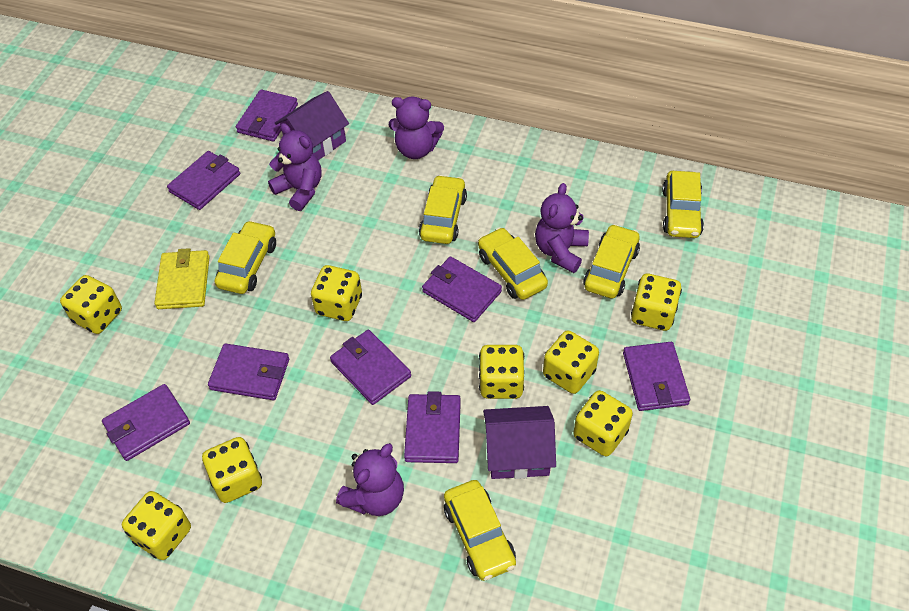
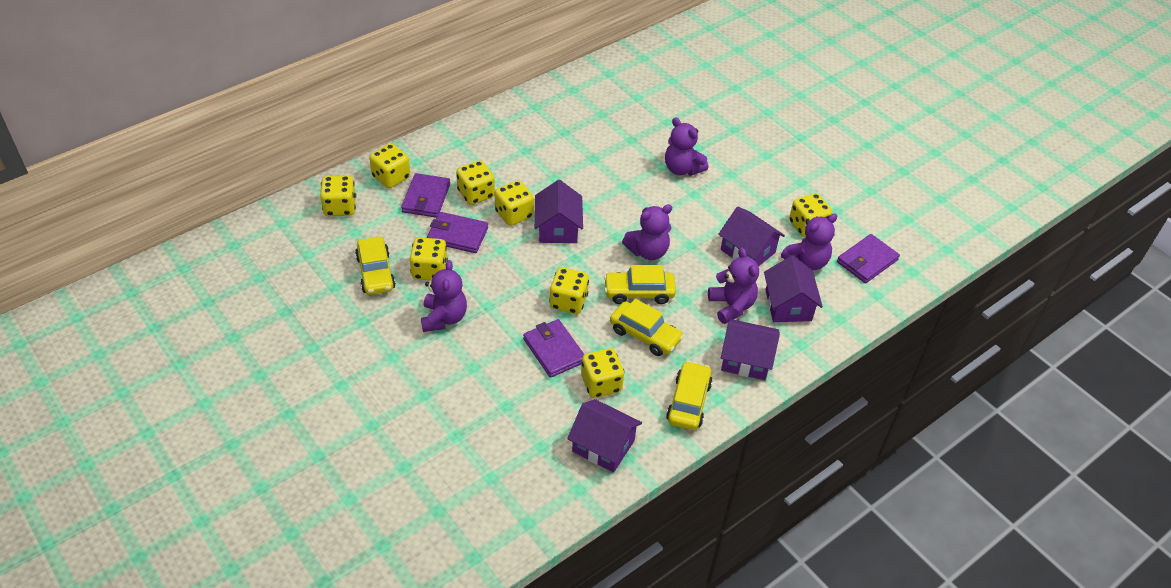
purple house: [275,91,349,160] [483,406,556,479] = 2 -> [535,180,583,243] [567,399,642,472] [718,207,785,266] [721,319,780,380] [764,256,823,322] = 5
purple teddy bear: [268,123,321,211] [336,443,404,516] [389,97,444,159] [535,183,589,273] = 4 -> [421,260,467,332] [622,204,672,260] [665,117,709,176] [708,248,759,324] [781,214,837,270] = 5
purple wallet: [102,384,190,461] [167,151,240,210] [208,343,289,400] [236,90,298,142] [330,330,411,405] [404,391,461,463] [422,257,502,322] [623,342,690,411] = 8 -> [401,173,450,218] [427,212,488,253] [523,319,585,378] [837,234,900,283] = 4
yellow car: [215,220,276,294] [419,175,467,244] [444,480,516,581] [478,227,548,300] [583,224,640,299] [662,171,704,238] = 6 -> [355,236,396,295] [604,265,676,304] [610,299,684,356] [666,361,712,430] = 4
yellow wallet: [155,248,210,309] = 1 -> none = 0

